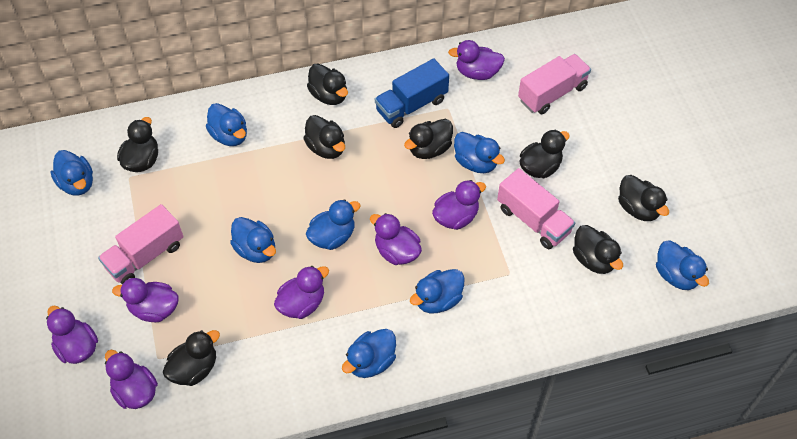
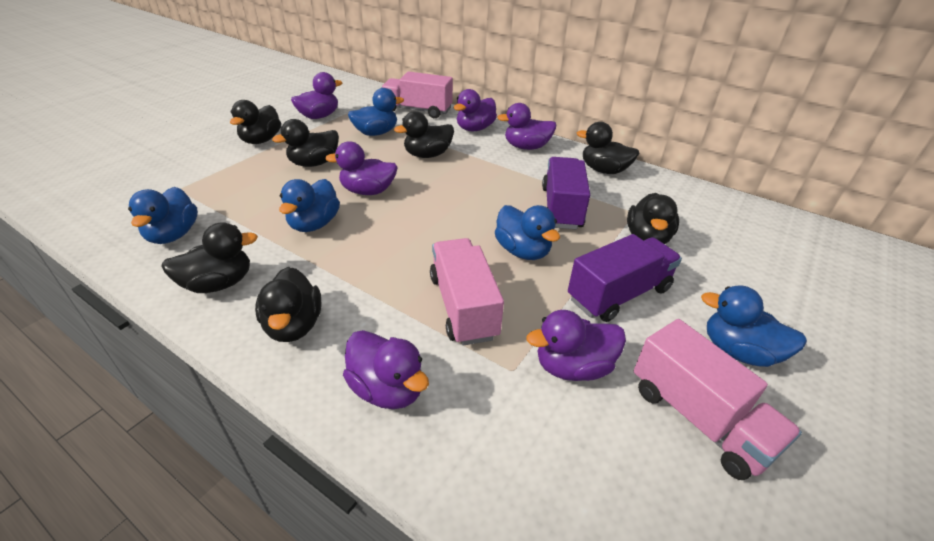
black duck: [117,117,158,172] [163,330,220,386] [303,115,345,159] [307,63,348,105] [404,119,453,159] [520,129,570,178] [573,225,623,274] [618,175,669,221] = 8 -> [161,222,258,293] [230,100,281,144] [255,267,322,342] [272,119,339,167] [394,111,454,158] [577,122,640,174] [627,193,679,244] = 7
blue duck: [51,150,93,196] [206,103,247,146] [230,217,276,263] [306,199,361,250] [342,329,396,378] [410,269,465,313] [454,132,505,173] [656,240,709,290] = 8 -> [128,187,198,244] [279,179,340,232] [348,88,404,136] [495,205,560,260] [701,286,807,367] = 5
blue truck: [375,58,449,128] = 1 -> none = 0
purple duck: [46,306,98,364] [105,350,158,409] [112,278,179,322] [274,266,329,319] [370,213,422,265] [432,180,486,230] [448,40,505,80] = 7 -> [291,72,342,119] [325,141,398,195] [343,330,429,409] [454,89,497,131] [497,103,556,150] [527,310,626,381] = 6
purple truck: none = 0 -> [542,157,590,229] [568,234,682,322] = 2

